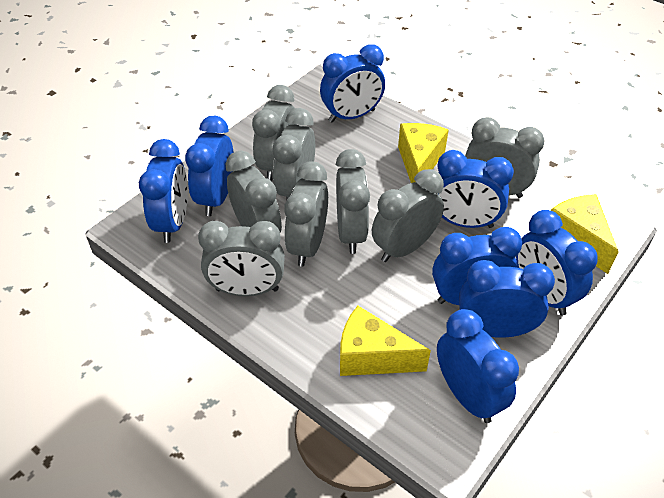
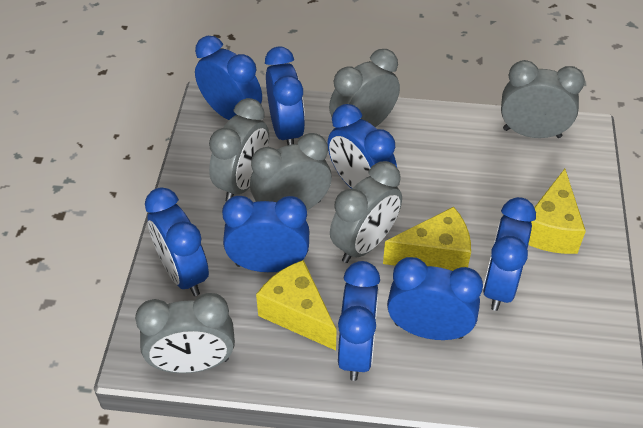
grey clock: [198,221,285,296] [225,151,282,232] [252,85,297,181] [273,108,315,200] [284,161,328,267] [336,149,370,254] [372,169,444,262] [465,117,544,198] = 8 -> [135,293,235,373] [209,98,269,202] [250,133,332,210] [329,49,400,127] [330,161,402,263] [501,60,585,138] = 6

